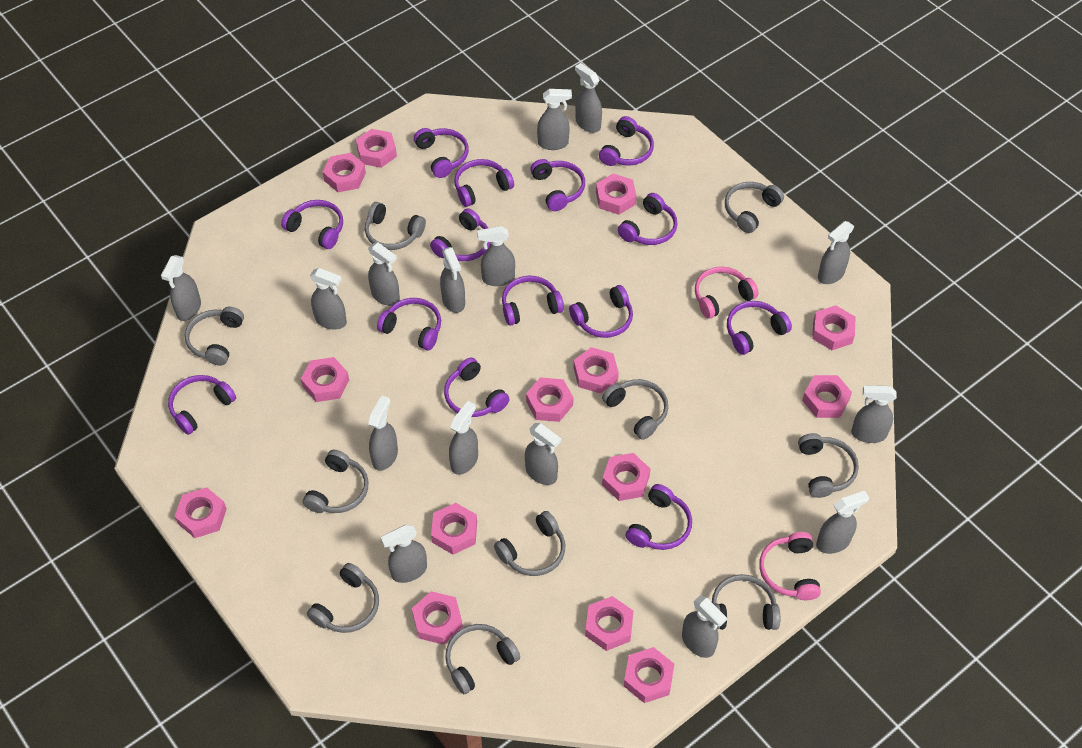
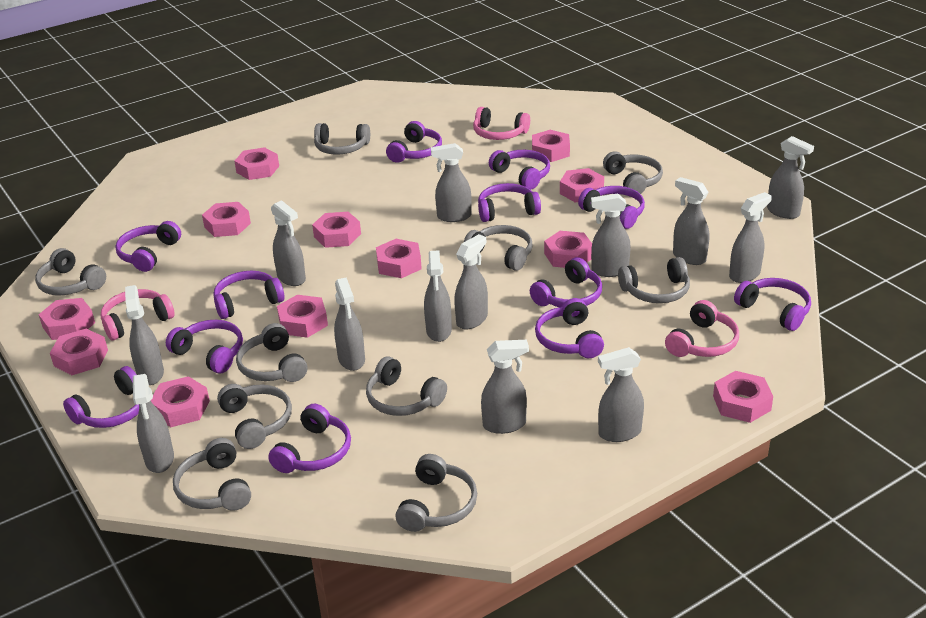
grey spray bottle: [161,255,201,321] [310,268,347,329] [368,242,400,306] [368,395,398,471] [381,525,427,583] [440,247,465,313] [449,401,478,475] [477,226,515,286] [525,423,561,485] [537,89,572,150] [575,63,602,133] [682,596,727,658] [816,491,869,554] [818,221,855,284] [851,385,897,443] = 15 -> [125,285,164,385] [133,374,174,473] [271,200,306,286] [334,277,365,371] [424,250,452,342] [431,143,471,222] [454,234,488,330] [481,340,529,434] [591,194,631,277] [598,347,644,442] [673,177,709,265] [729,192,772,283] [767,136,814,219] = 13
pink headphones: [695,267,759,319] [759,532,821,600] = 2 -> [101,289,175,340] [473,107,530,140] [665,300,739,357] = 3
pink nut: [175,487,227,538] [301,357,349,402] [323,153,366,192] [356,129,397,168] [412,591,463,645] [431,503,477,555] [526,377,574,422] [574,347,619,393] [585,596,634,651] [596,174,636,215] [602,453,650,501] [624,647,674,703] [802,375,852,418] [812,305,855,350] = 14 -> [39,298,95,340] [50,329,108,375] [151,376,210,427] [202,202,251,237] [234,147,279,180] [277,295,328,338] [312,212,361,248] [376,239,422,278] [532,130,570,162] [544,231,592,268] [560,168,604,202] [713,371,773,423] = 12
purple headphones: [168,375,236,435] [281,200,343,249] [377,298,441,350] [414,128,469,178] [430,208,491,261] [444,358,510,417] [454,159,514,207] [502,276,564,325] [530,159,585,211] [569,285,633,338] [599,116,654,166] [618,193,678,245] [626,484,692,550] [727,301,792,355] = 14 -> [63,366,139,428] [115,221,181,272] [166,320,243,373] [213,271,284,319] [268,404,351,473] [386,121,442,163] [478,183,541,222] [489,150,550,190] [530,257,602,307] [535,298,604,358] [578,186,645,229] [734,278,811,331] = 12

